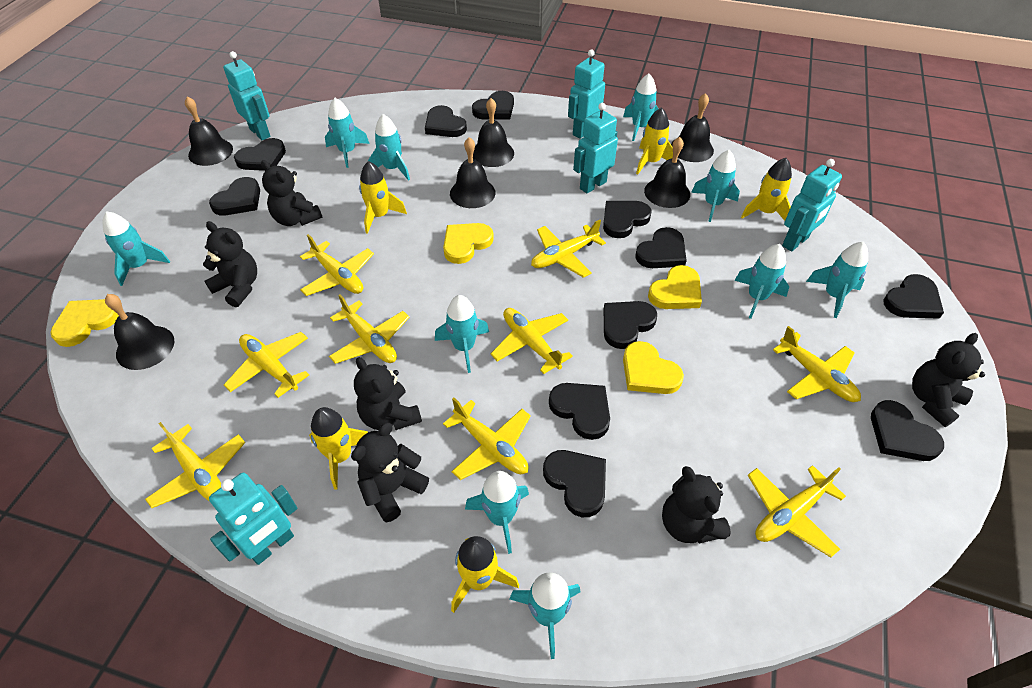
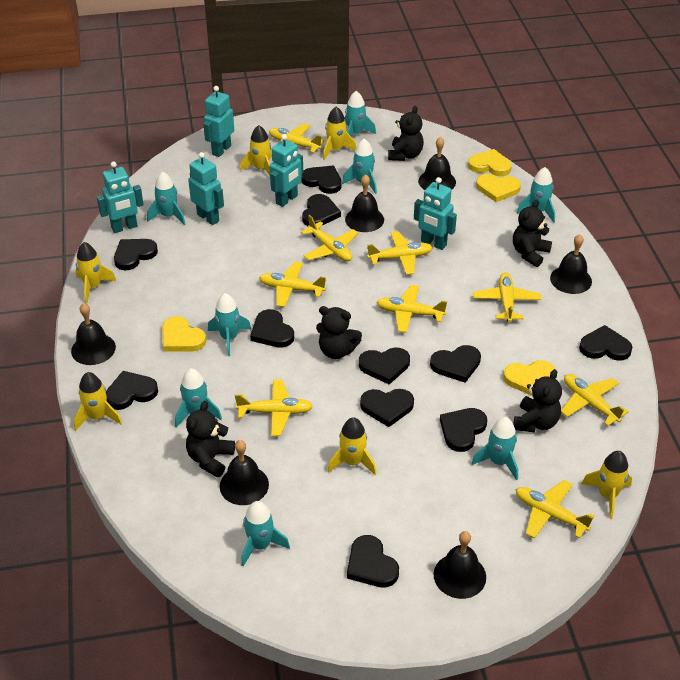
black teddy bear: [203,221,257,307] [261,160,322,226] [351,423,429,522] [354,357,422,430] [662,466,731,543] [912,333,985,427] = 6 -> [186,401,235,478] [316,306,362,359] [388,106,424,161] [513,200,552,267] [513,369,562,433] = 5
turquoise rocket: [103,211,170,286] [325,98,370,168] [367,114,410,181] [435,295,489,373] [465,471,529,554] [509,573,580,659] [623,73,659,141] [691,150,740,222] [734,244,789,319] [806,242,868,318] = 10 -> [147,172,185,225] [175,368,222,428] [208,293,251,356] [241,501,290,566] [342,139,377,194] [345,91,376,136] [471,417,518,480] [517,167,555,223] = 8
yellow rocket: [309,407,368,489] [359,161,407,234] [451,536,519,613] [636,107,673,175] [741,158,792,221] = 5 -> [74,372,122,431] [75,242,117,303] [240,125,272,176] [323,107,356,160] [328,417,377,475] [581,451,632,519] = 6

